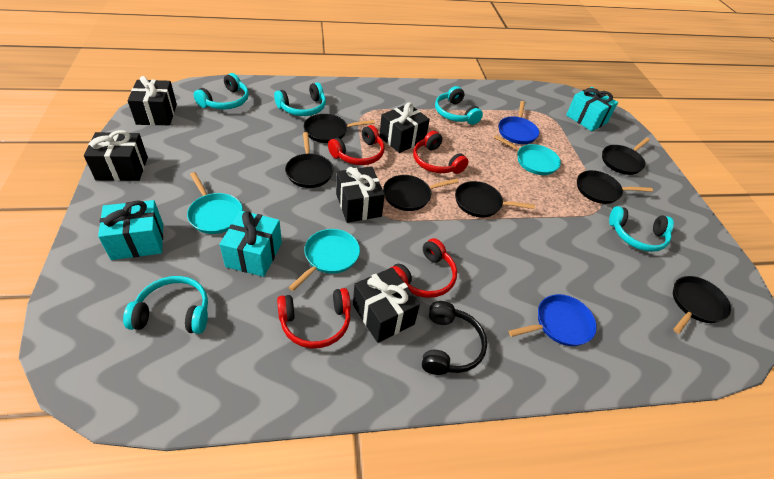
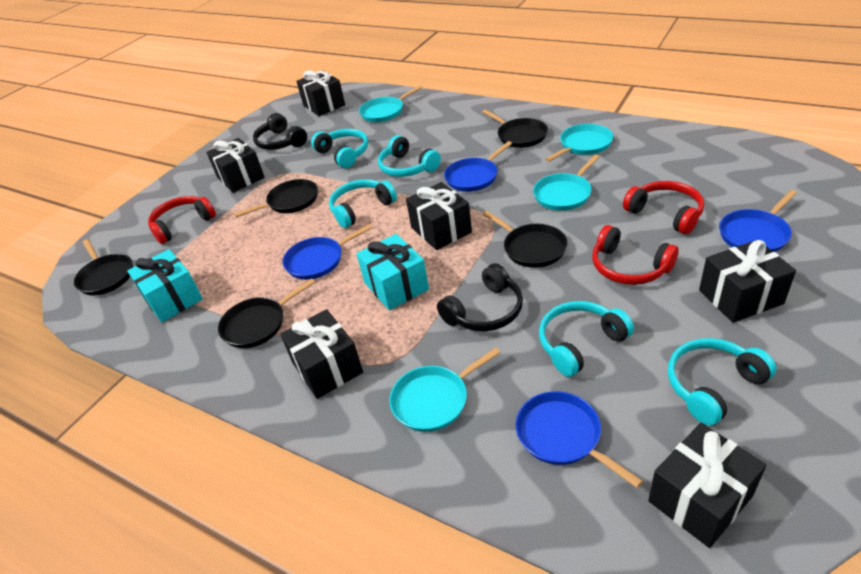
black gift: [84,130,148,181] [127,76,177,125] [336,166,385,223] [353,267,420,343] [379,102,430,153] = 5 -> [206,138,265,193] [280,309,363,399] [296,70,345,116] [406,182,472,250] [648,423,766,548] [699,240,796,323] = 6
black headphones: [422,301,487,375] = 1 -> [253,113,307,150] [437,263,523,332] = 2
black pan: [285,132,334,188] [304,114,375,143] [383,175,459,211] [455,181,535,218] [577,170,653,204] [602,138,650,175] [673,276,731,334] = 7 -> [74,239,133,295] [218,278,315,348] [234,179,318,218] [482,110,548,148] [483,211,567,268] = 5
blue pan: [499,101,539,144] [508,294,597,346] = 2 -> [283,224,373,280] [444,141,512,192] [516,391,643,488] [719,190,797,252] = 4
red headphones: [277,288,351,348] [328,125,384,165] [391,238,457,298] [413,131,468,174] = 4 -> [148,196,216,244] [592,225,679,285] [623,181,704,234] = 3
turquoise gift: [98,200,163,260] [219,211,282,277] [566,87,618,131] = 3 -> [127,249,203,322] [356,234,429,311] = 2
turquoise pan: [187,172,243,234] [288,229,360,291] [494,135,561,175] = 3 -> [359,85,423,122] [389,347,501,432] [533,155,600,211] [545,124,613,162] = 4

